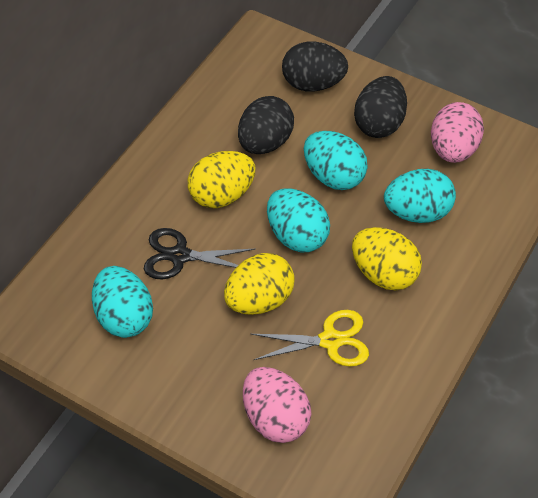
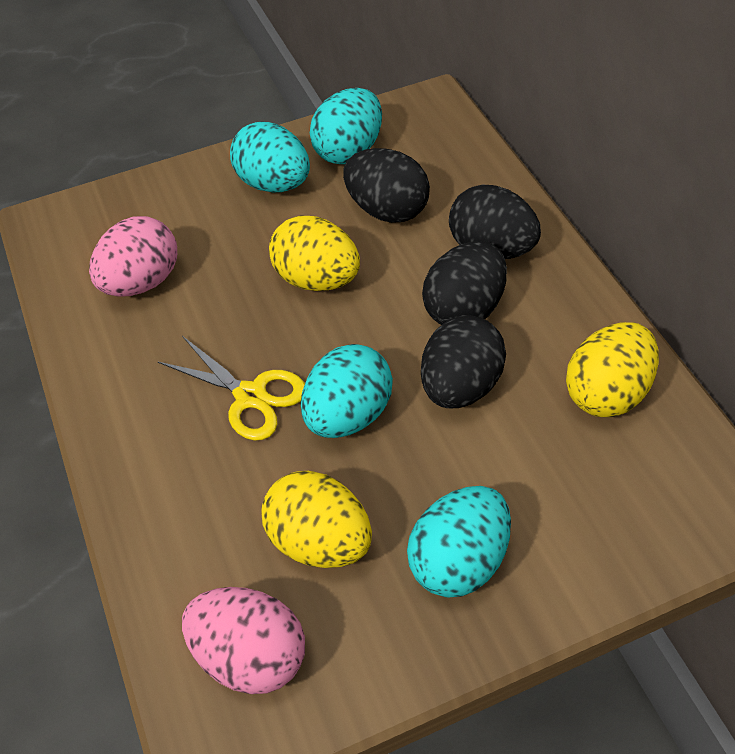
black egg: [238,96,294,154] [282,42,348,92] [354,76,407,138] = 3 -> [343,148,430,223] [421,315,506,408] [422,241,507,325] [449,185,541,259] = 4
black scissors: [144,228,255,279] = 1 -> none = 0

